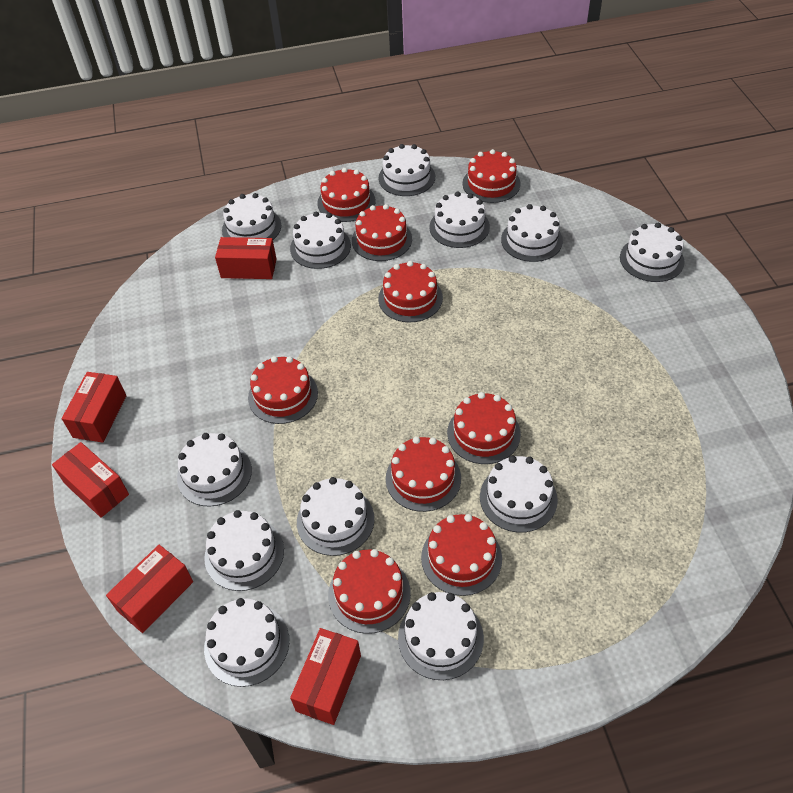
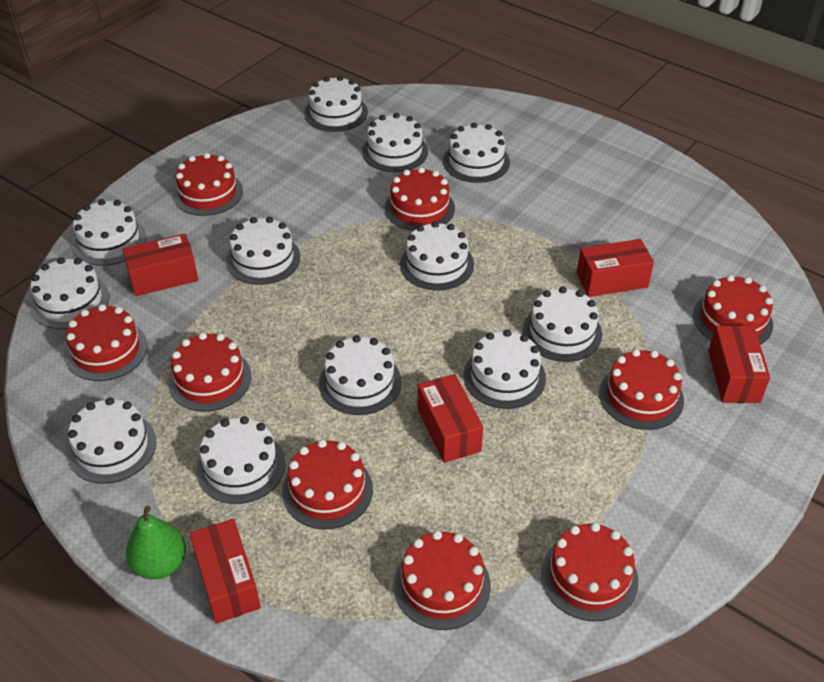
green pear: none = 0 -> [126,506,186,580] = 1

